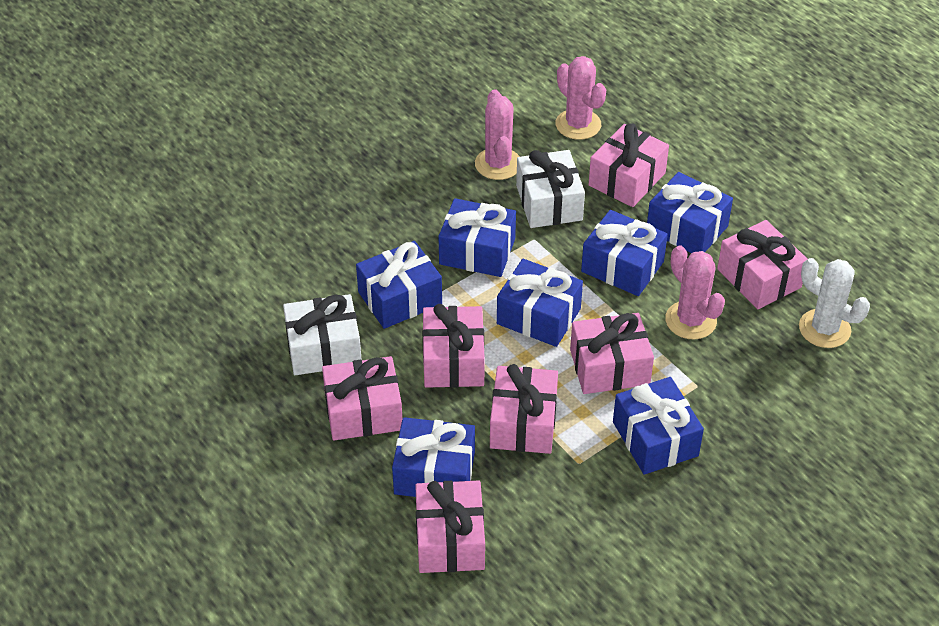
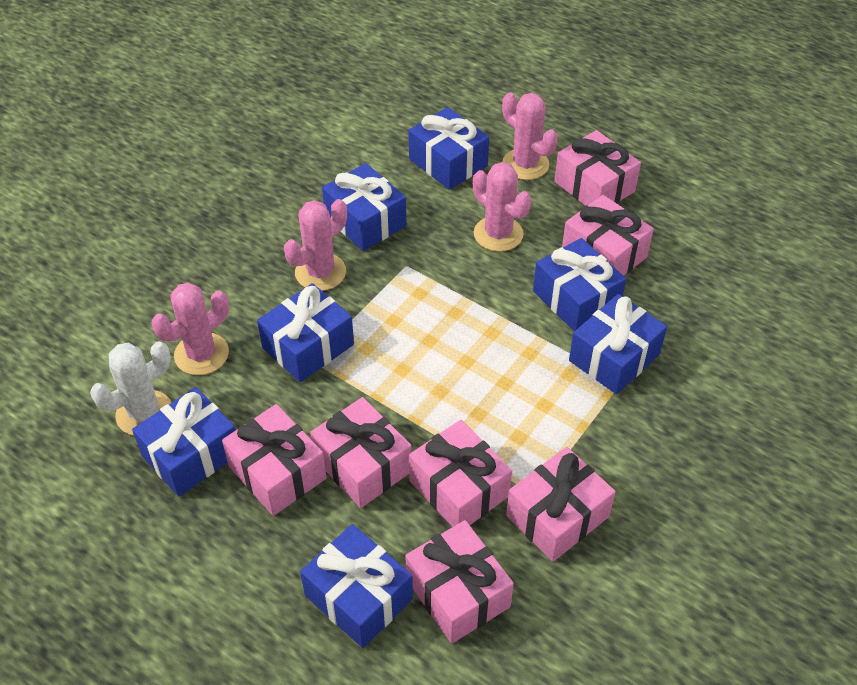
pink cactus: [475,89,520,180] [556,56,606,140] [665,246,725,340] = 3 -> [152,283,229,375] [284,199,347,291] [473,162,532,252] [502,92,558,180] = 4
white gift: [283,294,362,375] [516,150,585,228] = 2 -> none = 0

